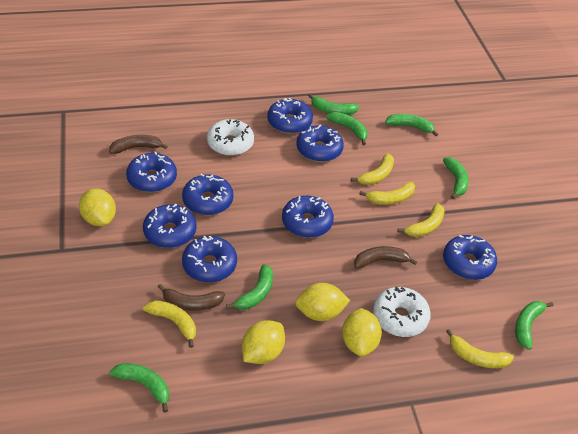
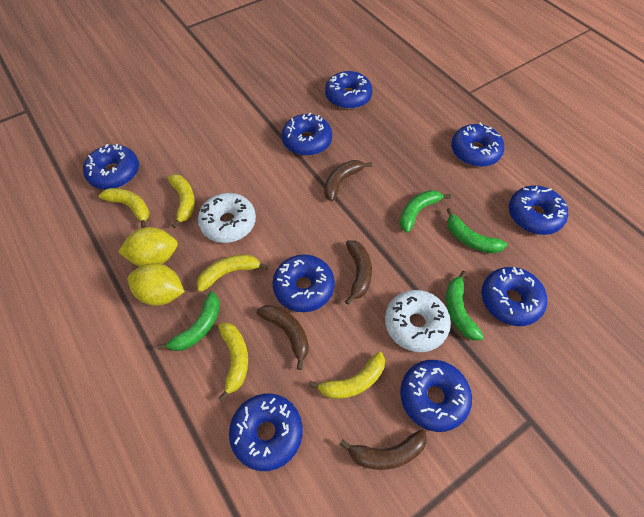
blue donut: [126,152,177,192] [143,204,196,248] [182,174,233,215] [182,236,237,283] [267,98,313,134] [282,196,334,238] [296,125,344,162] [443,235,497,280] = 8 -> [83,144,139,190] [229,394,303,471] [272,254,335,312] [282,113,332,156] [325,71,373,109] [400,360,472,432] [451,122,504,167] [481,267,547,326] [509,185,568,235] = 9
brown banana: [109,135,168,154] [158,284,225,311] [354,246,417,269] = 3 -> [257,305,309,370] [324,160,372,201] [339,430,427,470] [345,240,372,305] = 4
green banana: [110,363,169,413] [226,264,273,310] [308,93,359,115] [326,112,367,145] [385,114,438,136] [443,157,469,199] [515,301,553,350] = 7 -> [157,292,220,351] [400,190,451,233] [446,271,484,340] [447,208,507,253] = 4
yellow lemon: [79,188,116,226] [242,320,285,364] [295,283,350,321] [342,308,382,357] = 4 -> [118,227,178,266] [127,263,185,306] = 2

